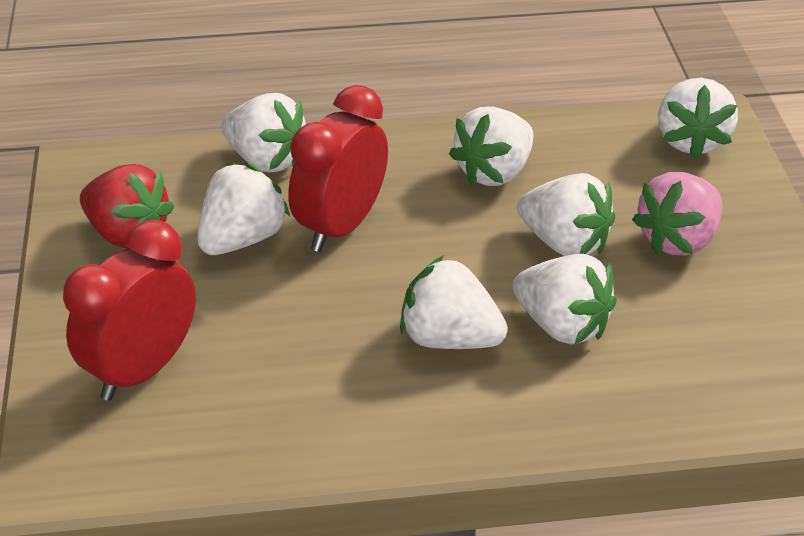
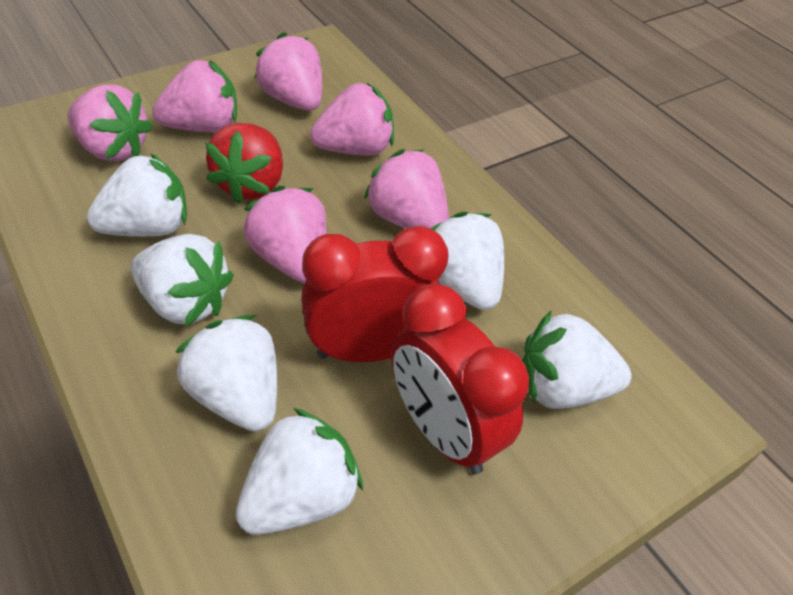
pink strawberry: [632,172,722,256] = 1 -> [67,84,153,161] [153,60,237,132] [244,186,327,283] [255,32,322,111] [310,83,394,156] [364,149,449,228] = 6
white strawberry: [197,163,290,255] [221,93,306,173] [400,255,508,349] [449,106,534,186] [512,254,617,345] [517,173,615,256] [658,78,738,159] = 7 -> [87,153,187,237] [131,234,234,326] [175,315,277,432] [236,408,363,535] [430,211,504,310] [522,311,631,409] = 6

